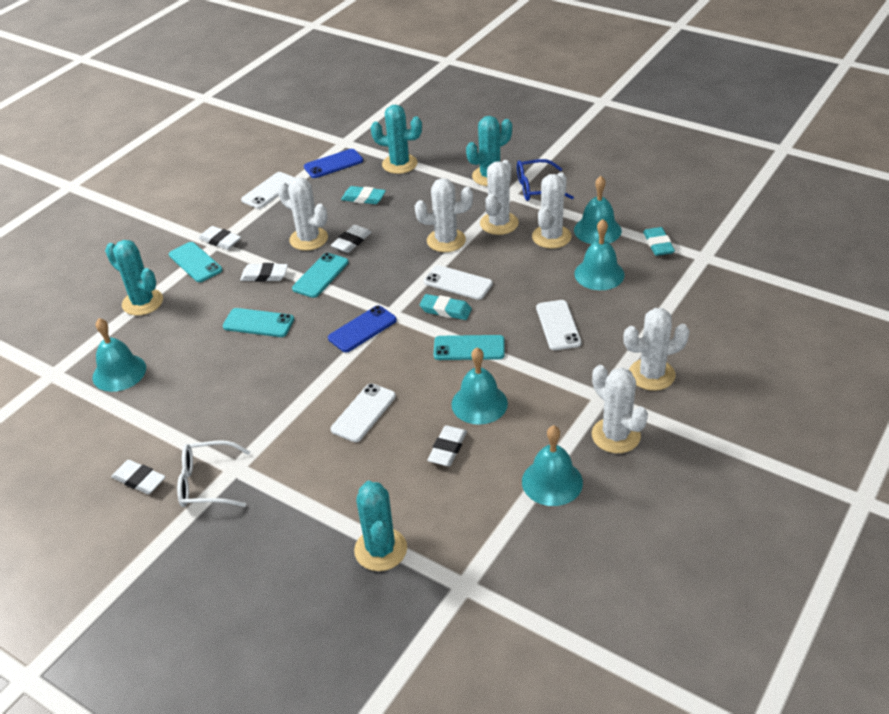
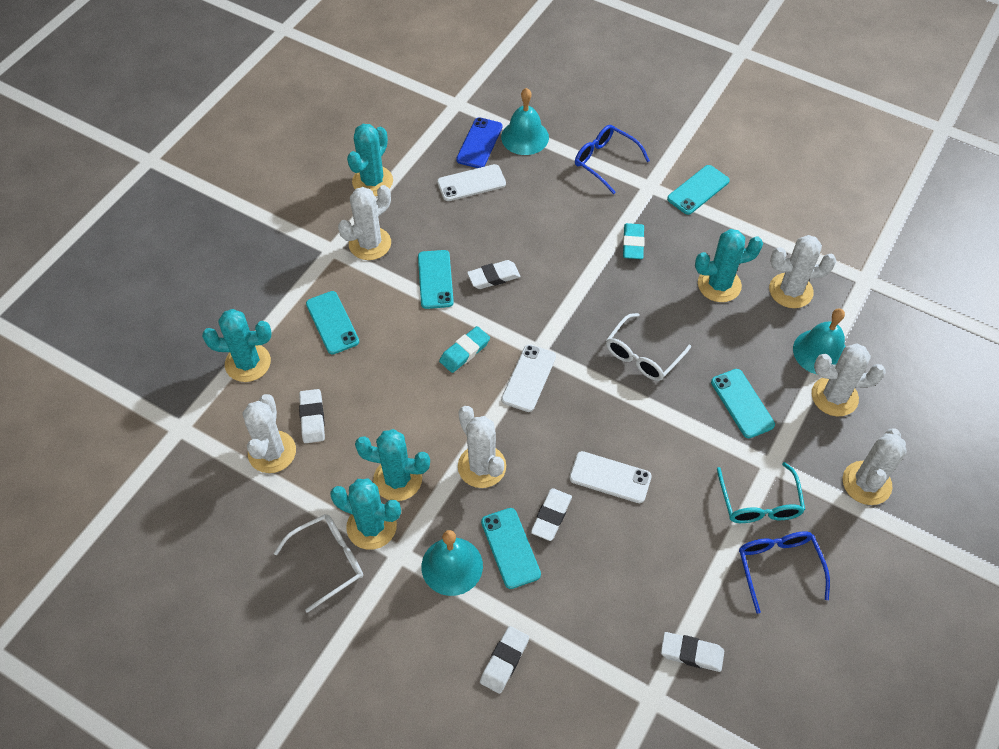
blue glasses: [517,159,574,201] = 1 -> [575,125,650,194] [739,531,830,614] = 2
blue phone: [304,149,363,178] [328,305,397,352] = 2 -> [456,117,502,168] = 1
turquoise bell: [93,318,146,392] [451,348,508,425] [522,425,583,506] [574,176,622,244] [574,219,625,290] = 5 -> [421,530,483,596] [501,88,549,155] [793,308,846,374] = 3
turquoise cactus: [105,240,163,316] [354,481,407,571] [371,105,422,174] [466,116,512,186] = 4 -> [202,309,272,382] [330,479,401,550] [347,124,393,196] [355,429,430,501] [695,229,763,302] = 5
turquoise eraser: [341,186,386,204] [419,294,472,320] [643,227,675,256] = 3 -> [439,326,490,373] [623,223,645,259] = 2
turquoise glasses: none = 0 -> [717,462,805,523] = 1
turquoise phone: [169,242,222,282] [223,308,294,337] [292,253,349,298] [434,335,505,360] = 4 -> [306,291,359,354] [418,250,454,309] [481,508,541,589] [667,165,730,215] [711,369,775,438] = 5
white glasses: [177,441,250,507] = 1 -> [274,514,363,613] [606,313,691,381] = 2
white phone: [241,172,295,209] [331,383,396,442] [424,265,493,300] [536,300,581,350] = 4 -> [437,164,506,201] [501,344,556,412] [569,451,652,503] = 3

